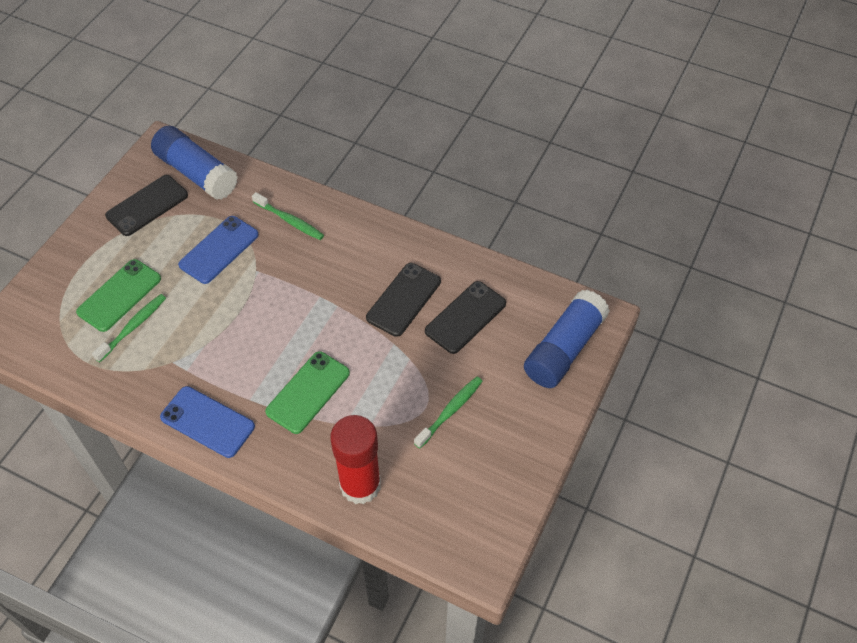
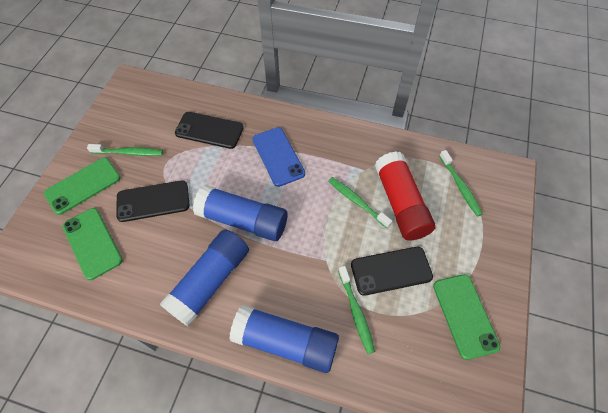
blue glue stick: [151,126,238,200] [524,290,610,388] = 2 -> [160,229,249,327] [193,185,288,241] [229,305,339,373] = 3
blue phone: [160,386,255,458] [178,216,259,284] = 2 -> [252,127,305,187] = 1
green phone: [76,259,161,332] [265,351,350,434] = 2 -> [44,158,120,215] [62,208,123,280] [433,274,500,360] = 3
green toothbrush: [92,294,166,362] [252,192,324,240] [414,377,483,449] = 3 -> [87,144,163,156] [329,177,392,228] [338,266,375,354] [439,150,483,216] = 4

